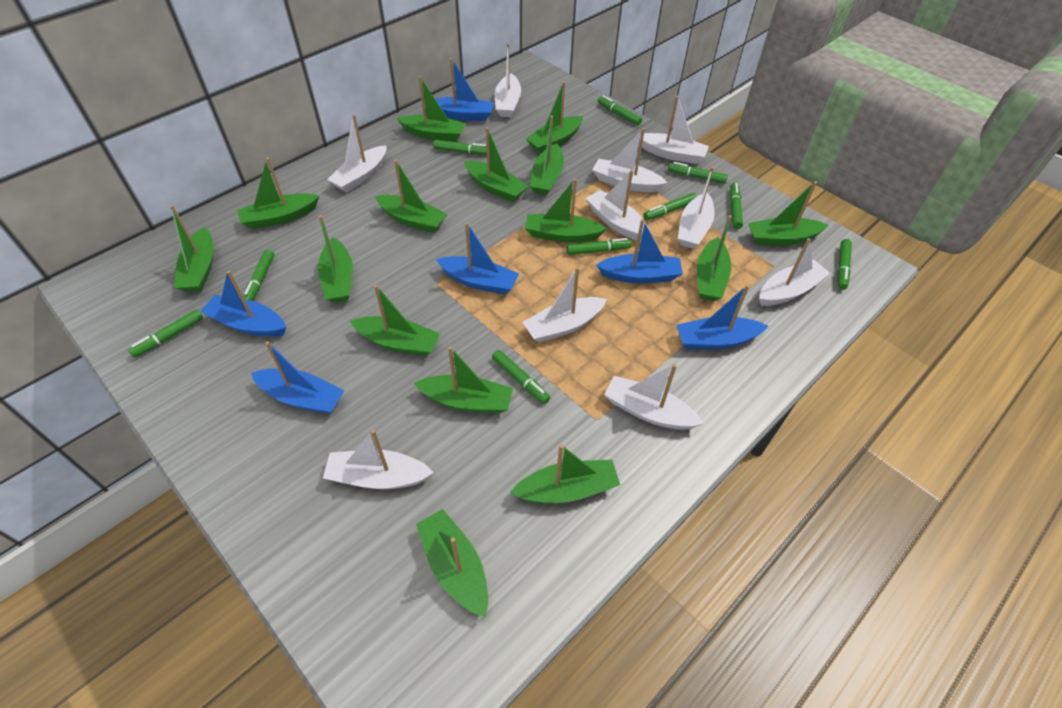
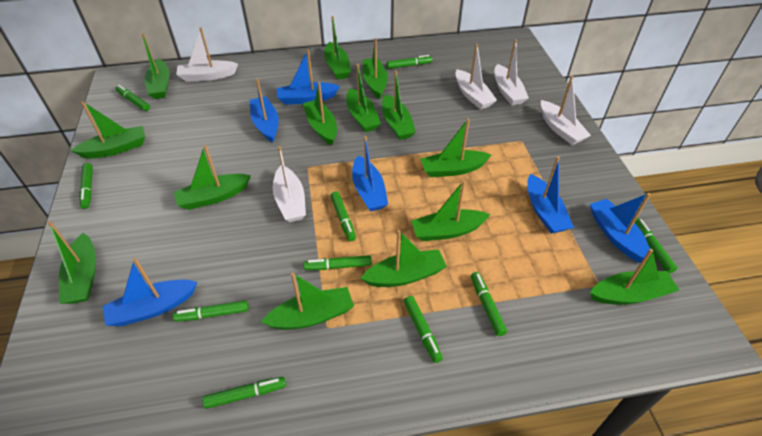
green boat: [170,205,214,292] [237,157,319,229] [318,216,353,303] [350,285,440,356] [375,160,448,233] [397,76,466,142] [414,347,513,414] [416,509,488,617] [464,127,528,202] [510,445,620,504] [525,179,607,243] [526,81,583,154] [530,116,564,195] [697,215,732,301] [748,181,829,245] = 15 -> [48,221,96,304] [71,101,145,159] [142,34,170,99] [174,145,251,210] [261,273,354,330] [303,82,337,145] [324,16,351,79] [346,64,381,132] [360,230,447,287] [363,38,388,99] [382,71,416,140] [411,180,491,241] [421,119,492,177] [590,249,679,305] = 14
white boat: [323,429,434,489] [327,114,387,192] [495,43,521,117] [523,267,607,343] [586,170,649,241] [593,128,668,192] [604,364,704,430] [639,96,709,164] [678,167,715,249] [759,238,830,306] = 10 -> [176,27,238,82] [273,146,306,222] [455,44,497,110] [495,39,529,105] [541,76,591,145] = 5

